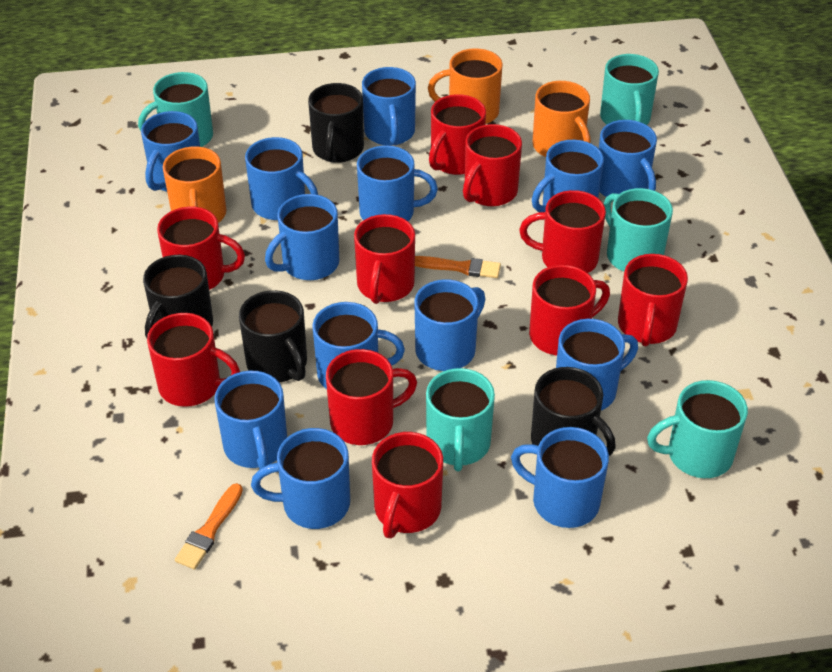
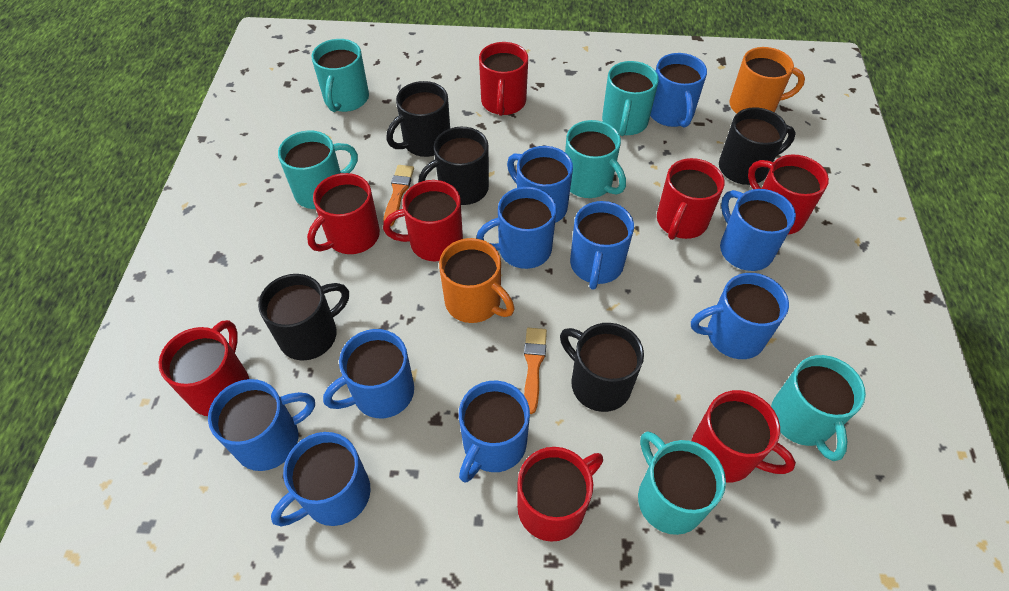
black mug: [143,255,213,338] [239,290,307,383] [308,83,364,163] [531,367,616,456] = 4 -> [258,274,349,360] [386,81,450,157] [418,127,489,205] [560,323,644,412] [719,107,796,185] = 5
blue mug: [141,111,200,192] [214,371,287,469] [245,137,318,220] [251,428,350,529] [265,194,339,280] [312,302,405,389] [357,145,438,221] [362,67,416,146] [414,279,485,371] [511,427,609,528] [532,140,604,212] [556,319,638,410] [599,120,657,197] = 13 -> [208,379,315,471] [271,432,371,527] [323,329,414,418] [459,381,530,483] [476,187,556,269] [507,146,573,223] [570,201,634,290] [650,53,707,128] [691,273,789,359] [720,189,796,271] = 10
orange mug: [163,147,226,223] [428,48,503,124] [533,81,591,157] = 3 -> [439,238,514,323] [729,47,805,114] = 2
red mug: [147,313,240,407] [157,207,245,290] [326,349,417,445] [354,214,415,304] [372,432,443,538] [429,94,486,175] [463,124,522,206] [519,190,606,273] [529,265,610,355] [618,254,688,346] = 10 -> [158,320,249,416] [307,173,380,254] [383,180,463,261] [479,42,528,116] [517,447,603,542] [657,158,725,240] [691,390,796,482] [748,154,829,234] = 8
turquoise mug: [138,72,213,147] [426,368,495,471] [600,54,659,125] [604,188,673,272] [647,380,748,478] = 5 -> [278,130,358,209] [312,39,369,112] [565,120,626,198] [602,61,659,136] [638,431,726,535] [771,355,866,461] = 6

